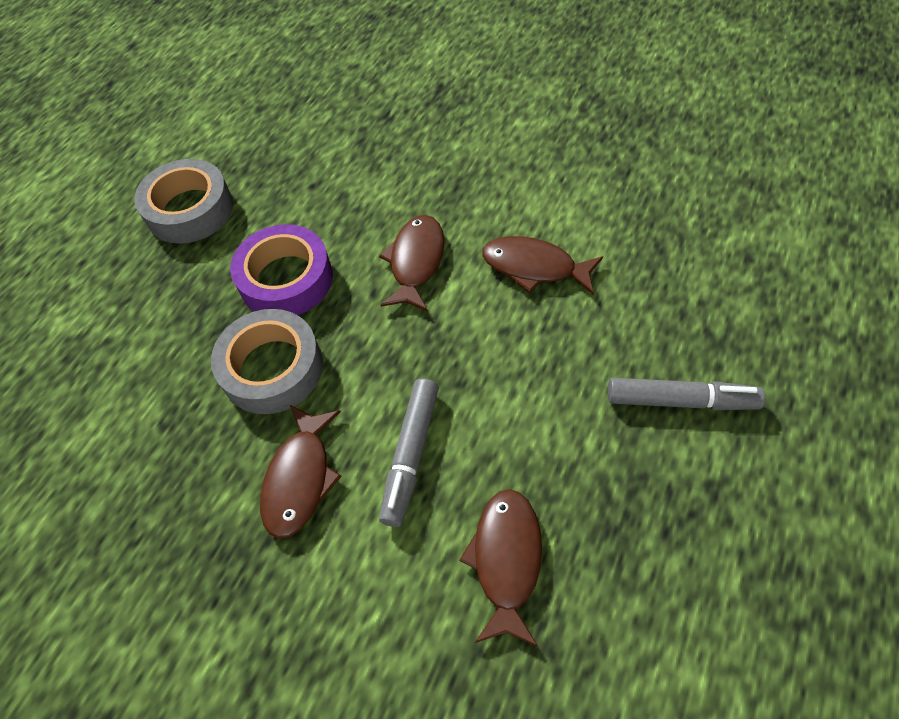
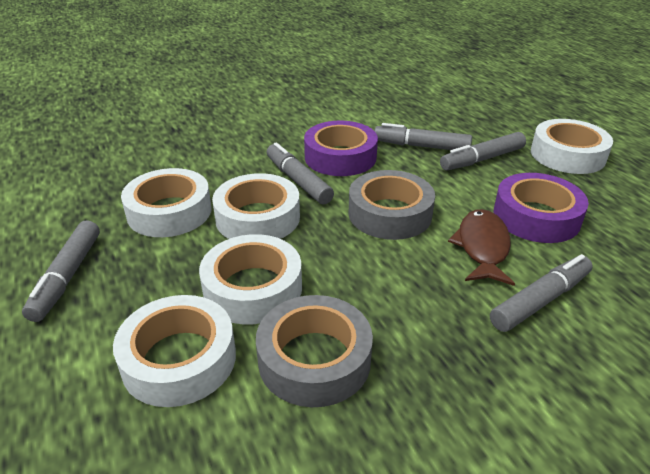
brown fish: [260,405,342,539] [379,215,445,312] [459,489,542,647] [482,236,603,294] = 4 -> [448,209,515,286] = 1
grey marker: [379,378,439,527] [608,378,765,410] = 2 -> [22,220,100,322] [267,142,334,205] [375,123,472,150] [440,132,526,171] [490,254,593,332] = 5
purple tape: [230,224,333,315] = 1 -> [304,121,378,176] [493,173,589,243] = 2
white tape: none = 0 -> [113,295,236,407] [121,168,212,237] [199,234,302,324] [212,173,300,239] [531,119,613,174] = 5

